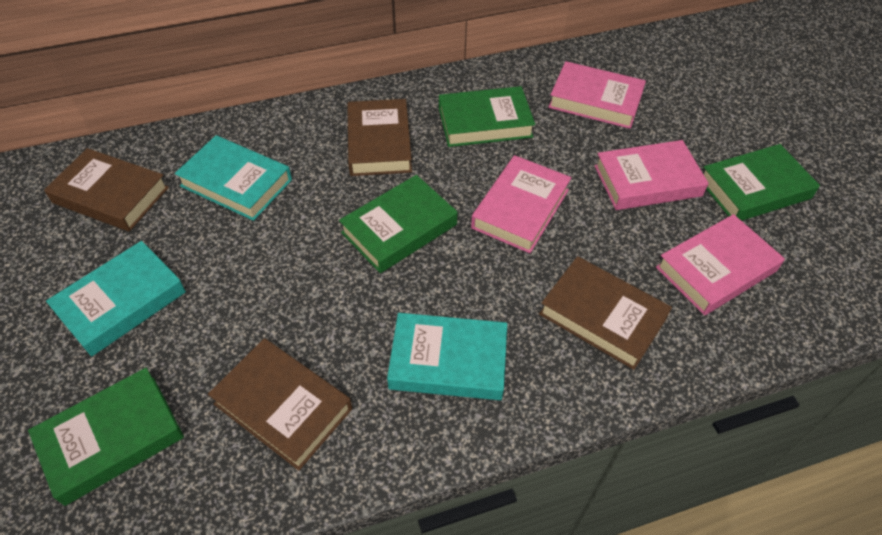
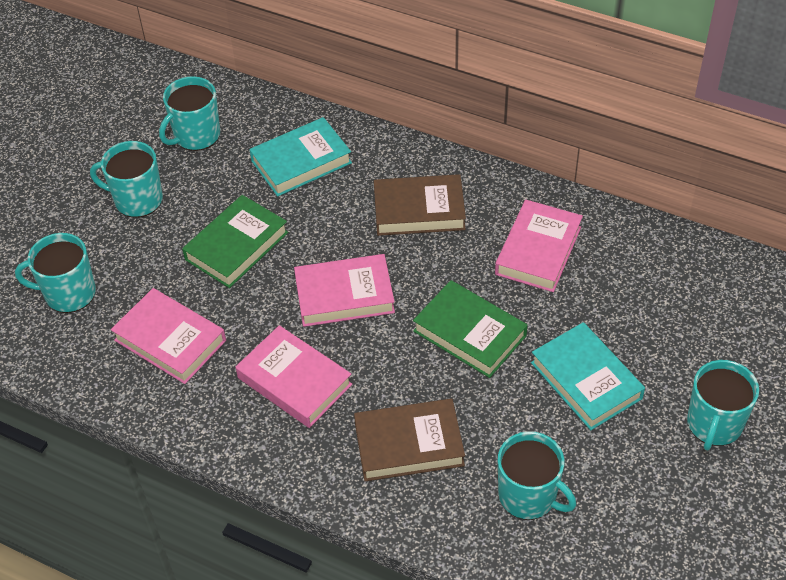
brown book: [44,148,169,231] [208,338,352,470] [347,99,412,176] [539,256,672,370] = 4 -> [354,399,465,481] [374,174,466,236] = 2
green book: [28,368,184,506] [339,175,458,273] [439,86,535,147] [704,144,820,221] = 4 -> [182,195,288,288] [413,280,527,378] = 2
turquoise book: [46,241,186,357] [175,135,292,221] [387,313,507,400] = 3 -> [249,117,352,197] [531,322,645,430] = 2
turquoise mug: none = 0 -> [15,233,96,313] [90,141,163,218] [159,76,220,151] [498,431,576,520] [687,360,759,451] = 5

